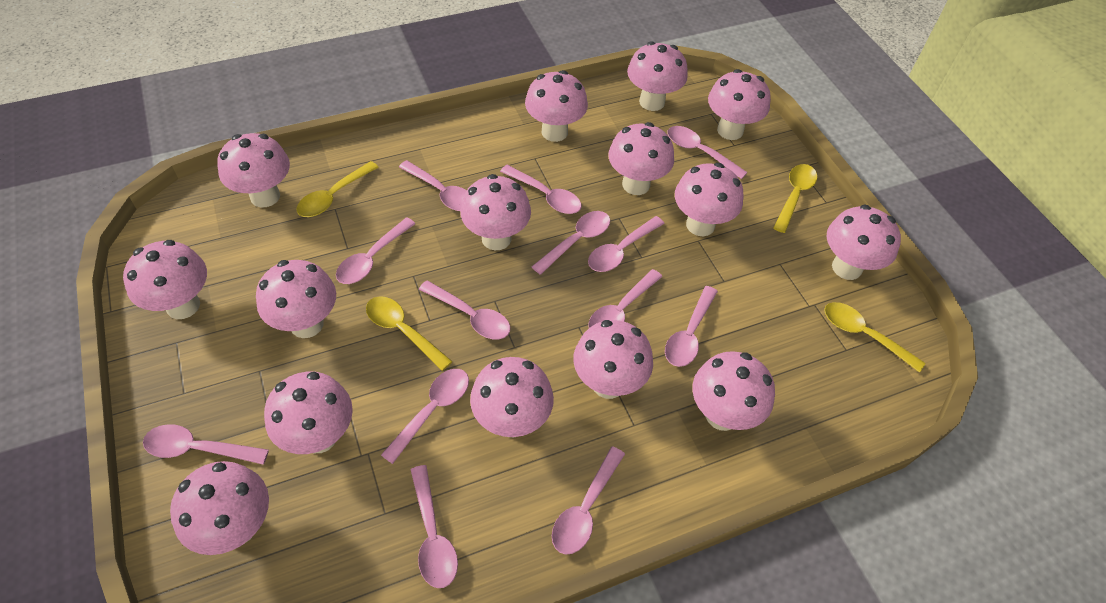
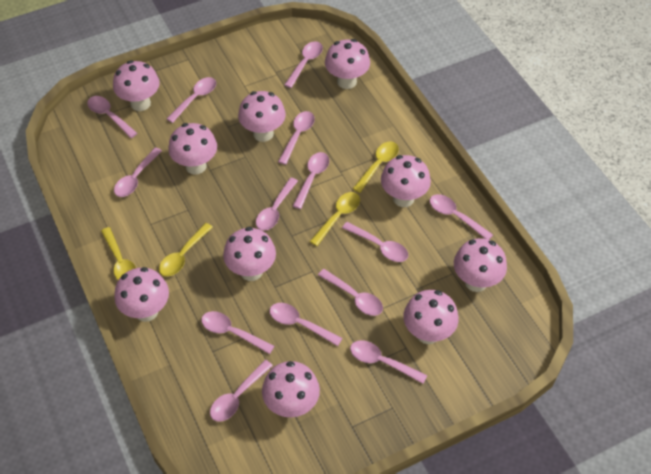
pink mushroom: [123,240,207,319] [170,461,269,555] [218,133,290,207] [256,260,336,338] [264,372,353,454] [460,174,531,250] [470,357,554,437] [525,70,588,142] [573,320,653,399] [609,122,674,195] [627,41,688,111] [675,163,743,236] [692,351,775,431] [708,69,771,140] [827,204,901,280] = 15 -> [113,60,160,111] [114,267,169,322] [168,123,217,175] [223,227,276,281] [238,91,286,142] [262,361,320,417] [325,39,370,89] [381,155,431,207] [403,290,459,344] [454,238,507,292] = 10
pink spoon: [143,424,269,465] [336,217,416,284] [381,369,469,464] [399,160,467,211] [410,465,458,588] [419,280,510,339] [500,165,581,214] [532,211,610,275] [552,447,625,554] [588,216,665,272] [588,269,663,328] [665,286,718,367] [668,126,748,179] = 13 -> [87,96,137,138] [114,147,162,197] [167,77,216,123] [201,311,274,354] [210,360,273,422] [256,177,298,231] [270,303,343,346] [278,111,315,165] [284,41,323,88] [293,152,329,209] [318,269,383,316] [342,222,408,262] [350,340,427,384] [430,194,493,240] = 14

